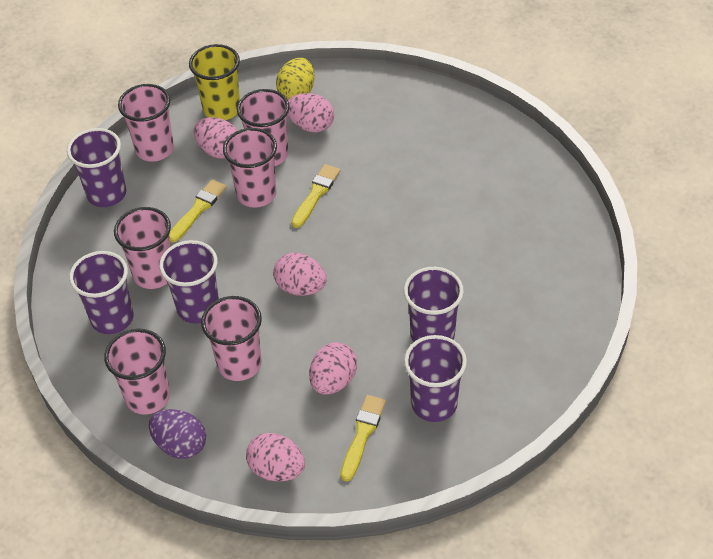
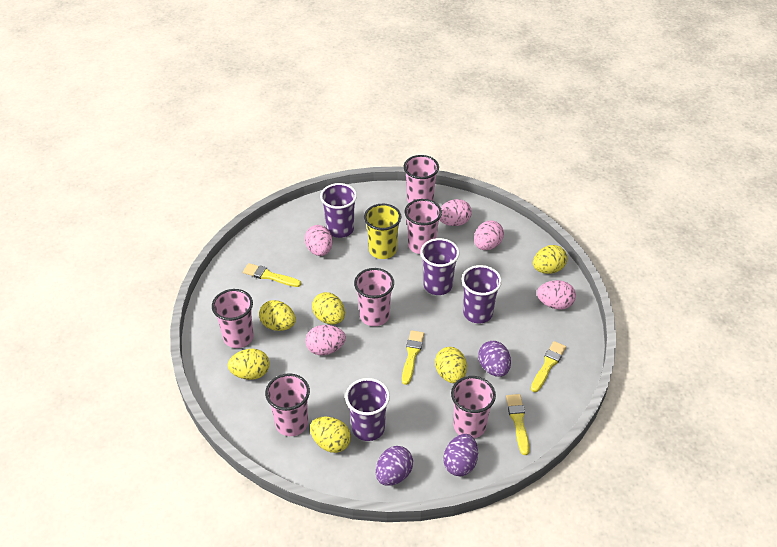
purple cup: [67,128,126,207] [69,251,133,334] [159,240,219,324] [404,267,464,342] [404,335,467,422] = 5 -> [320,183,357,238] [345,378,390,441] [420,238,459,295] [462,265,502,323] = 4
purple egg: [149,409,206,459] = 1 -> [376,446,413,486] [443,434,478,476] [478,341,511,377] = 3
yellow brush: [169,179,227,242] [291,164,340,228] [340,395,386,482] = 3 -> [243,263,301,287] [402,330,424,385] [506,394,530,455] [531,341,566,392] = 4
yellow egg: [276,58,315,100] = 1 -> [227,349,270,380] [259,300,296,331] [310,417,351,453] [312,292,345,324] [435,347,467,383] [533,245,567,274] = 6

